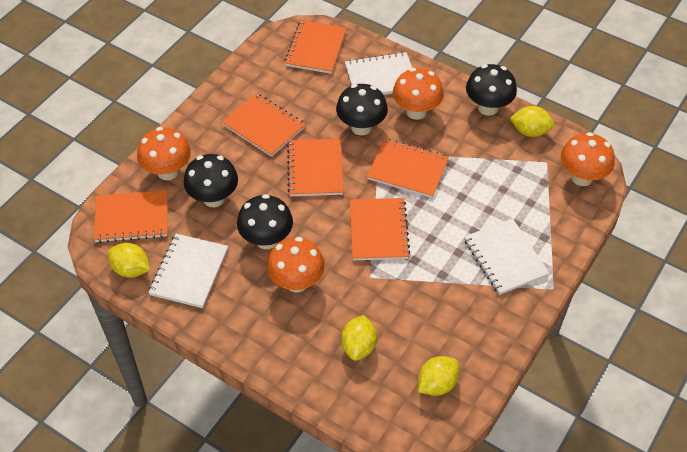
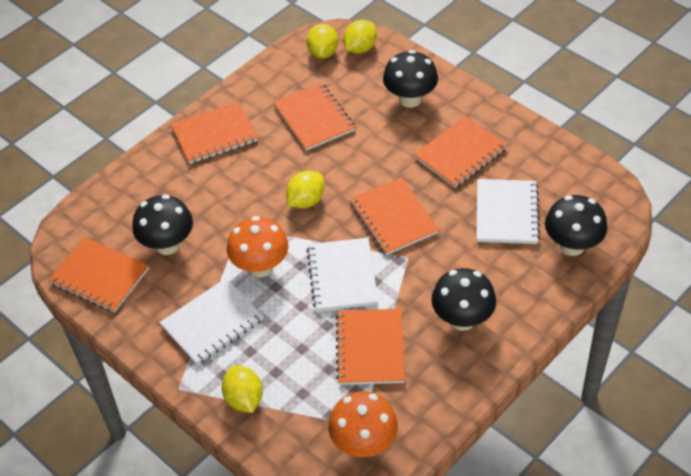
orange mushroom: [137,127,191,180] [267,237,325,292] [393,68,444,120] [560,132,615,186] = 4 -> [227,216,289,278] [328,391,398,457] = 2

